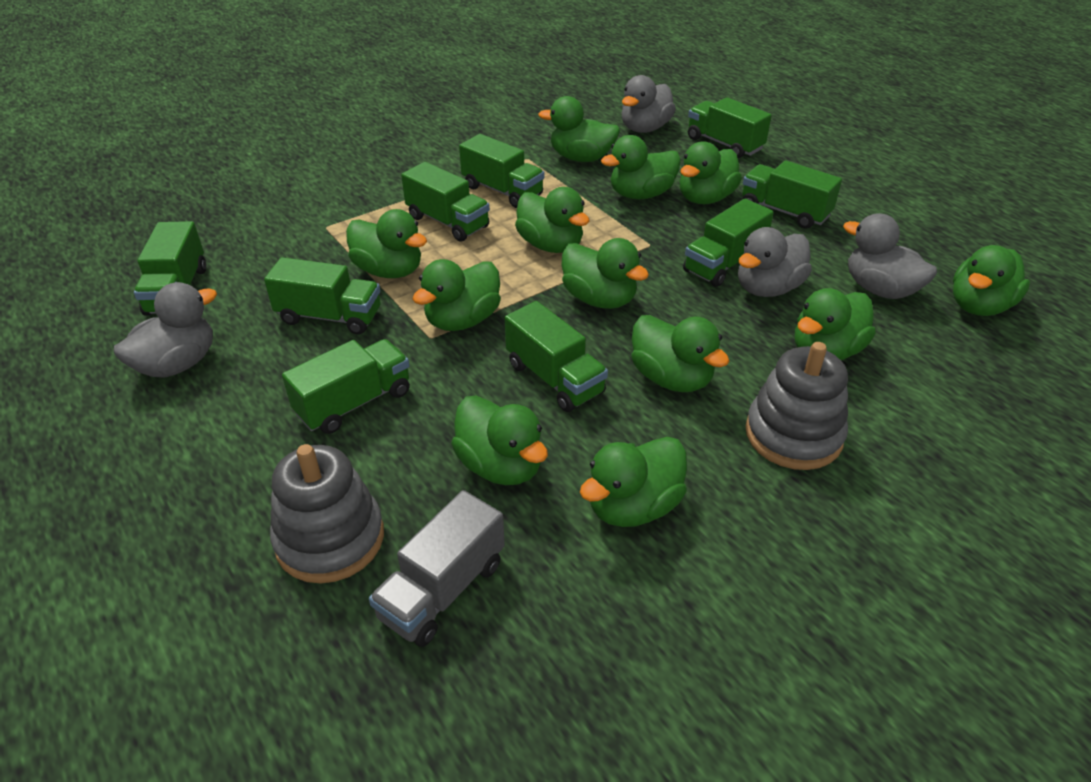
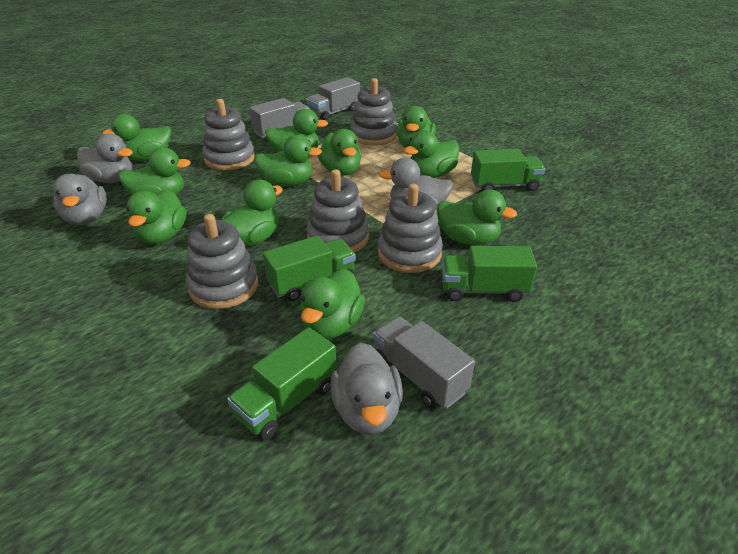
green duck: [346,209,427,278] [413,259,501,331] [451,395,548,485] [515,187,589,253] [538,96,620,162] [562,238,649,309] [580,437,687,527] [601,135,681,199] [631,315,729,392] [680,141,742,204] [795,288,876,360] [953,245,1030,316] = 12 -> [102,114,171,161] [118,147,191,195] [126,189,186,244] [222,179,283,246] [254,135,322,187] [265,108,328,152] [300,269,365,339] [318,129,361,176] [396,106,436,148] [404,130,459,178] [437,189,517,245] = 11
green truck: [134,221,206,316] [264,257,381,335] [282,339,410,434] [401,162,490,242] [459,134,544,208] [505,301,608,412] [683,198,774,287] [688,97,772,158] [742,160,842,229] = 9 -> [227,327,337,440] [263,235,356,301] [441,246,537,302] [471,149,545,191] = 4
grey stacking toy: [270,444,384,583] [745,342,848,470] = 2 -> [186,214,258,309] [203,99,255,171] [307,169,369,253] [350,78,397,146] [378,184,443,273] = 5
grey truck: [369,490,505,647] = 1 -> [249,98,310,138] [306,77,360,121] [373,316,475,409] = 3

